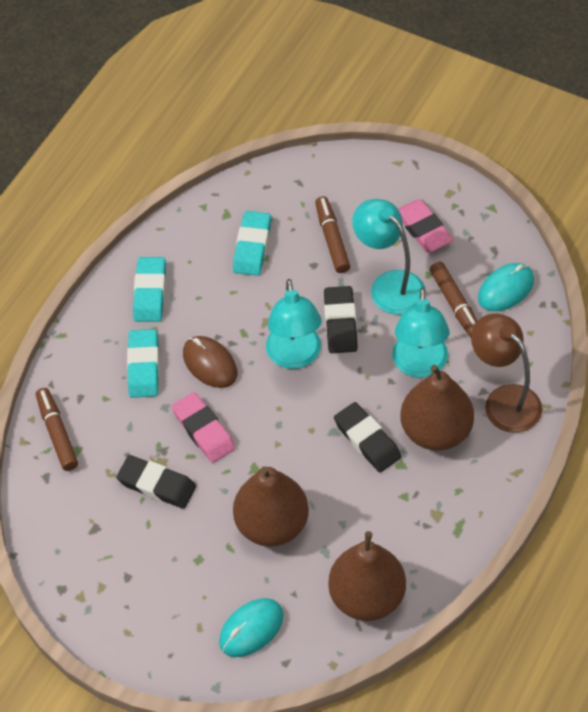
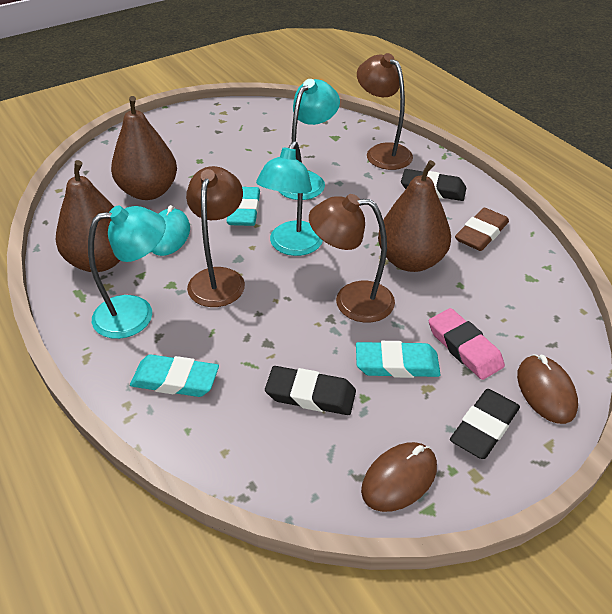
brown eraser: none = 0 -> [455,208,509,251] = 1
brown lamp: [471,313,542,433] = 1 -> [186,166,245,307] [309,194,395,322] [357,53,413,170] = 3
brown marker: [36,388,78,471] [315,196,350,273] [430,261,477,338] = 3 -> none = 0
brown mouse: [183,336,237,388] = 1 -> [361,442,437,512] [517,354,578,424] = 2
pink eraser: [171,392,235,463] [398,199,453,252] = 2 -> [429,308,505,380] = 1
turquoise mouse: [219,598,284,657] [478,263,534,311] = 2 -> [151,205,190,256] = 1

